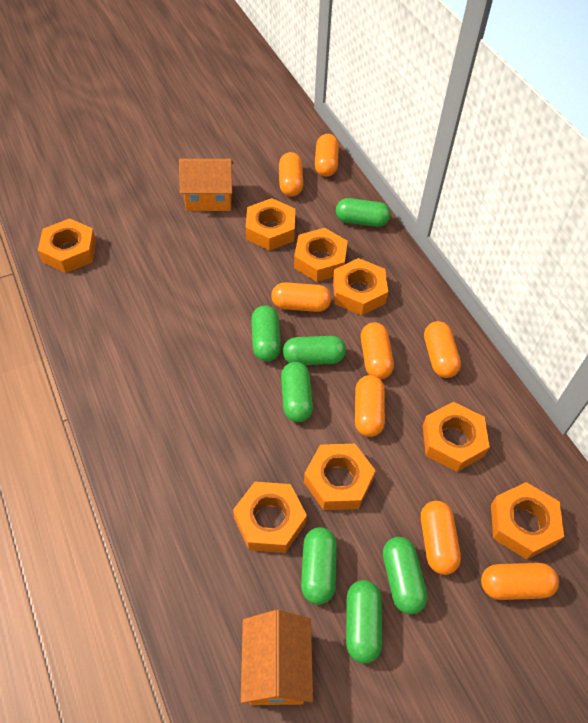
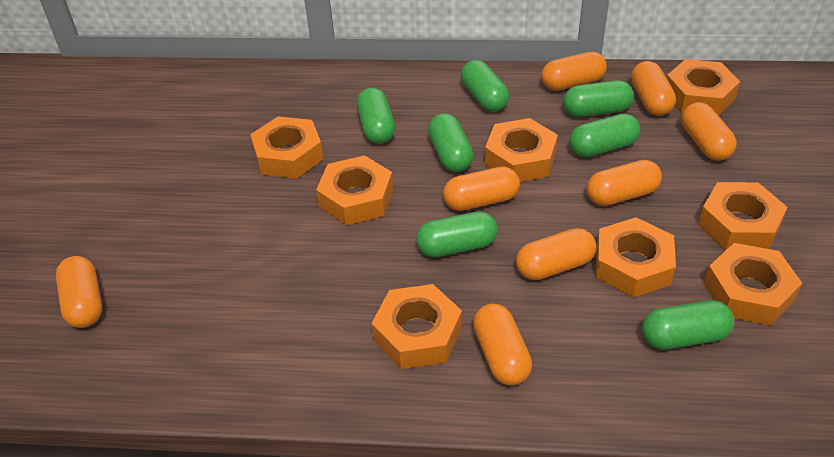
orange house: [179,159,233,211] [241,610,313,705] = 2 -> none = 0

